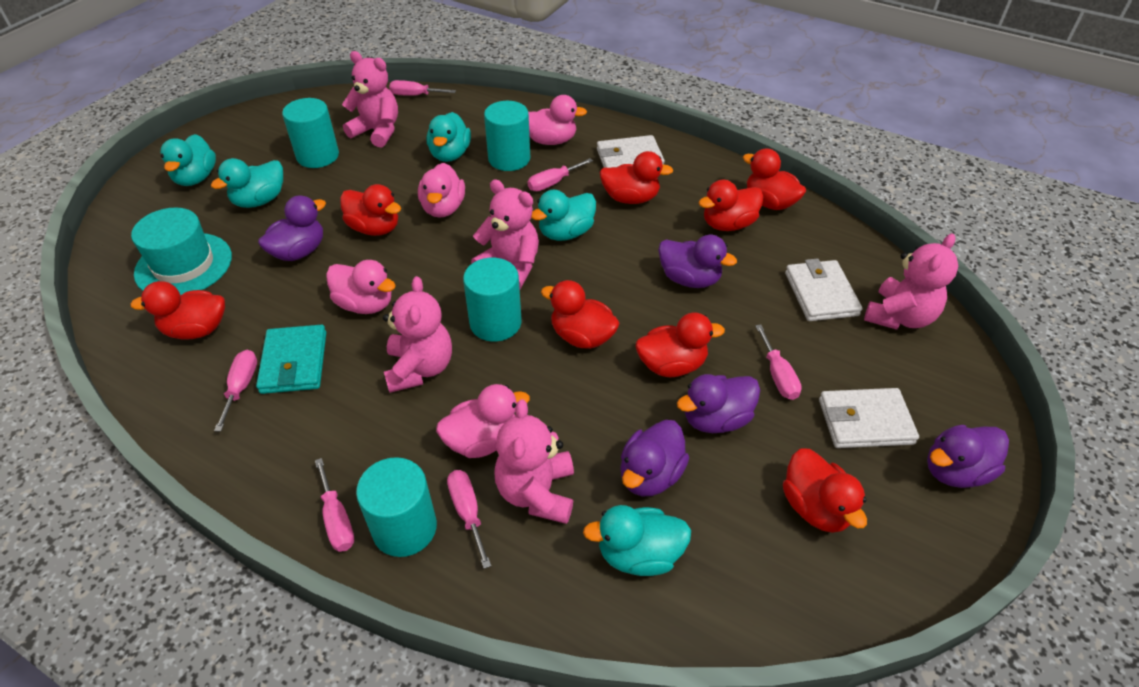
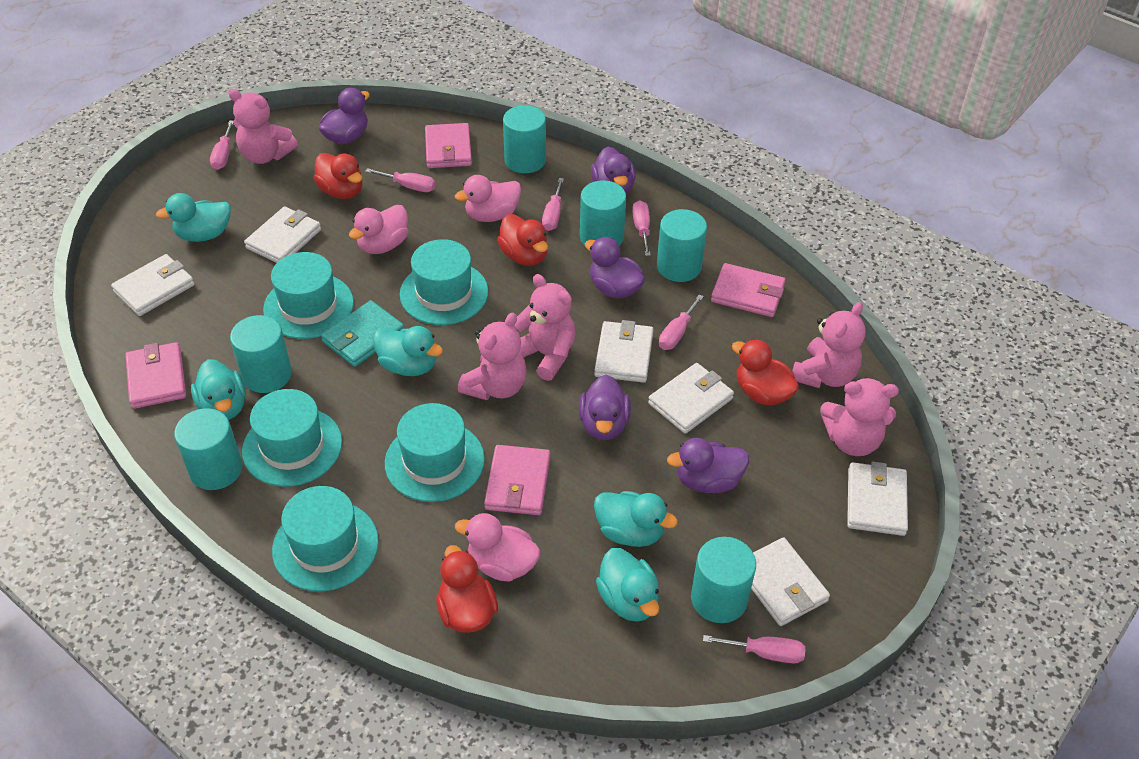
pink duck: [326,260,396,314] [418,163,465,218] [436,384,530,458] [528,95,587,145] = 4 -> [349,205,408,254] [455,175,521,222] [455,513,541,582] = 3
pink wallet: none = 0 -> [125,342,186,409] [425,123,472,168] [484,445,550,515] [711,263,786,317] = 4
red duck: [130,281,225,340] [340,184,401,236] [541,280,620,349] [600,151,674,204] [636,313,725,377] [698,180,763,231] [743,149,806,210] [783,448,867,533] = 8 -> [313,153,362,199] [436,545,498,633] [497,214,548,266] [732,339,799,405] = 4
turquoise cylinder: [282,98,339,168] [356,457,437,557] [463,258,522,342] [484,101,530,171] = 4 -> [174,408,243,490] [230,315,292,393] [503,105,546,173] [580,180,626,246] [657,209,707,282] [691,537,756,623] = 6
turquoise hat: [131,208,232,295] = 1 -> [242,389,342,487] [263,252,354,339] [272,486,379,592] [385,403,485,502] [400,239,488,325] = 5
white wallet: [597,135,665,168] [785,258,862,321] [819,388,919,448] = 3 -> [111,254,195,316] [244,206,321,263] [594,320,654,383] [648,363,734,434] [751,537,830,626] [847,461,908,536] = 6

